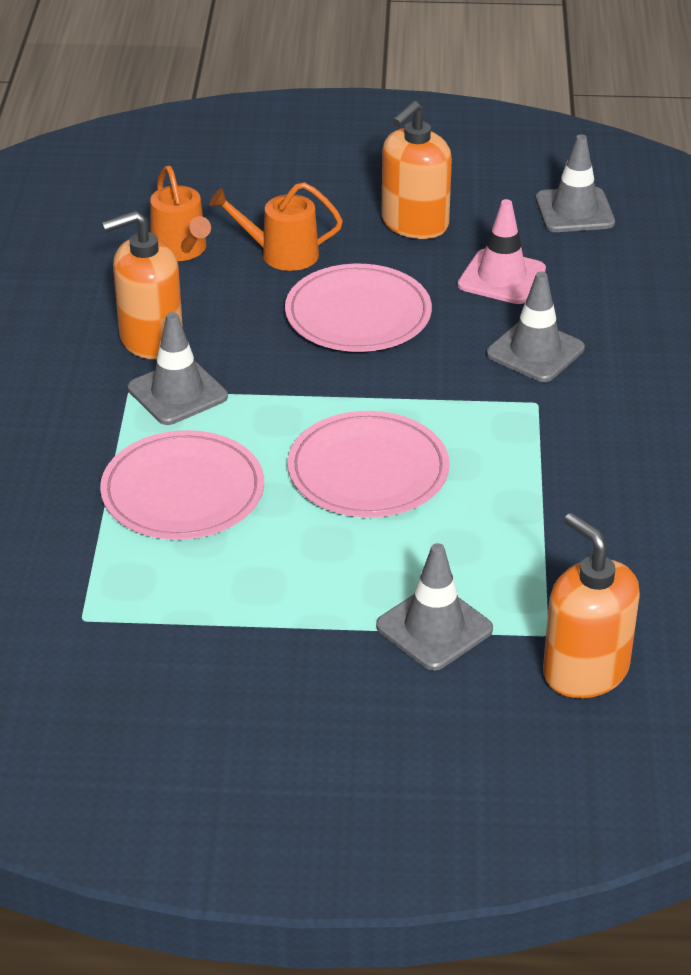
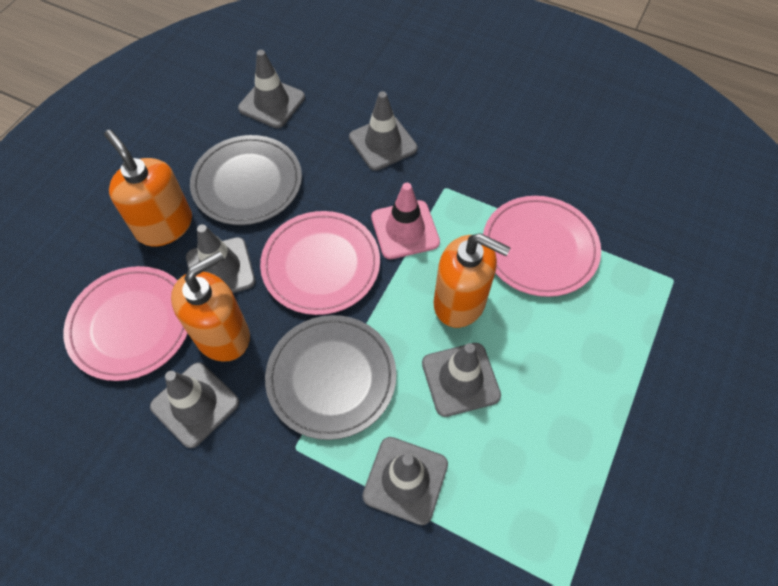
grey plate: none = 0 -> [190,135,302,225] [265,315,396,440] = 2
grey traffic cone: [128,312,228,425] [376,543,493,671] [486,272,585,382] [536,134,615,232] = 4 -> [150,362,239,448] [186,224,255,293] [238,50,305,128] [349,91,418,171] [362,437,448,525] [422,343,501,417] = 6
orange watering can: [150,166,211,261] [209,182,343,271] = 2 -> none = 0

